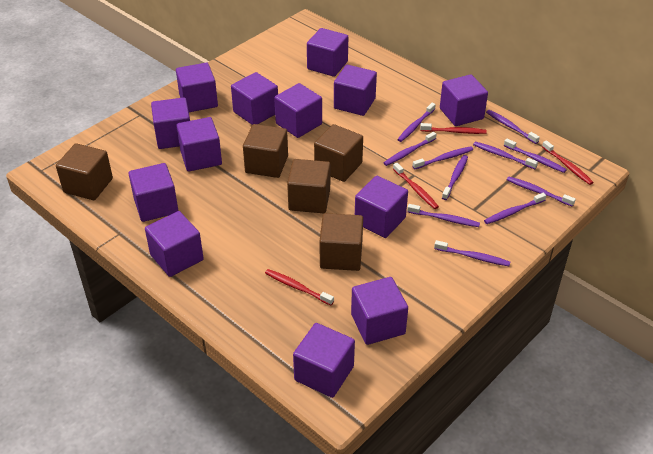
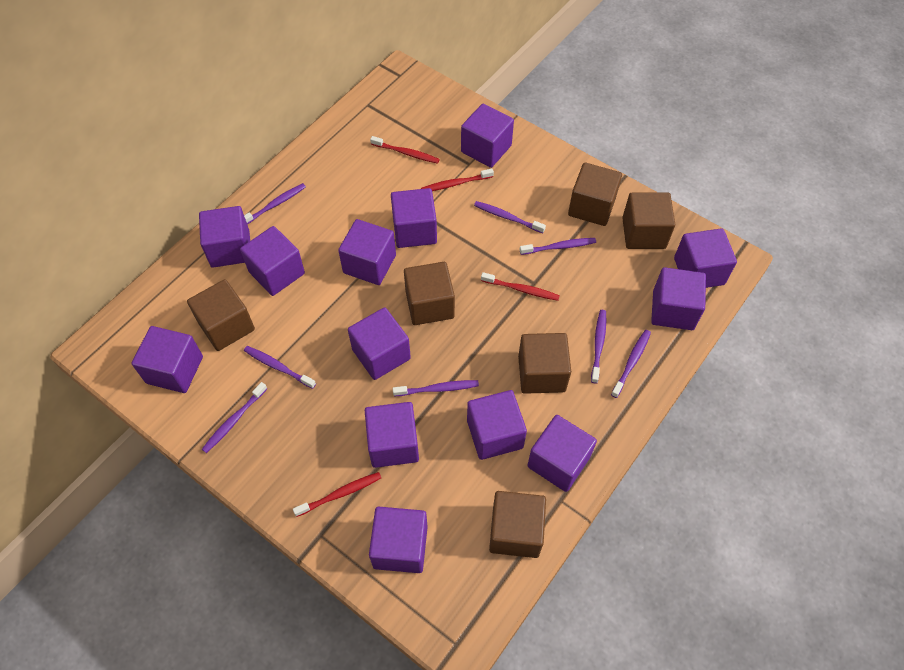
brown cube: [56,143,113,200] [243,124,288,178] [287,159,330,213] [314,124,363,182] [320,213,363,271] = 5 -> [187,279,255,351] [404,262,455,325] [489,491,546,558] [518,333,571,394] [568,163,622,226] [622,193,675,249] = 6
purple toothbrush: [384,132,436,166] [397,103,436,142] [407,204,480,227] [412,146,473,169] [434,240,510,266] [442,155,468,200] [473,142,538,169] [484,193,546,224] [486,110,540,144] [504,139,567,173] [507,176,576,206] = 11 -> [202,382,267,453] [244,183,306,224] [244,346,316,389] [392,380,479,396] [474,201,546,233] [520,238,596,255] [591,310,606,384] [611,330,651,398] = 8

